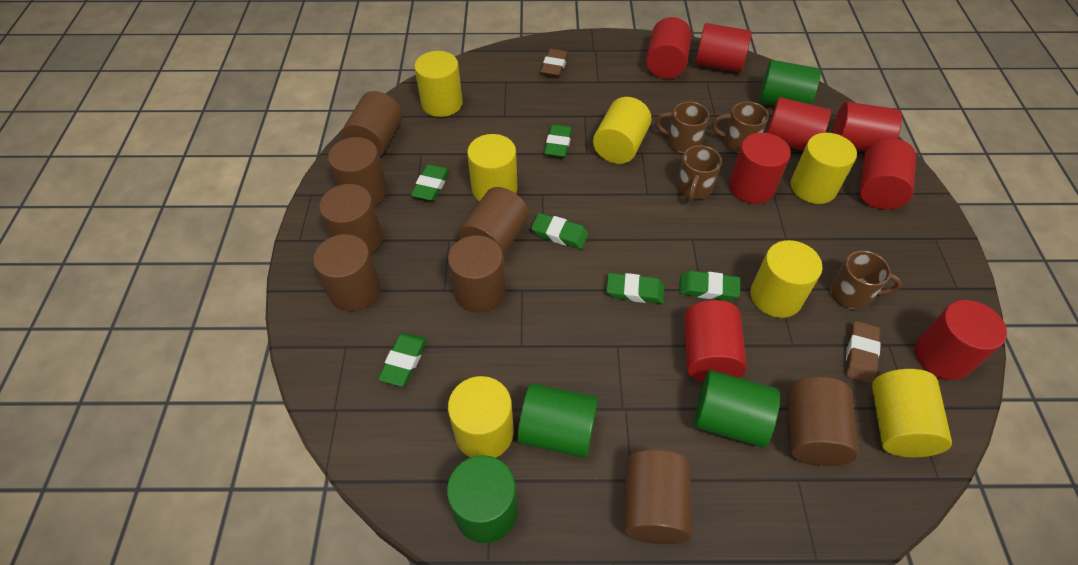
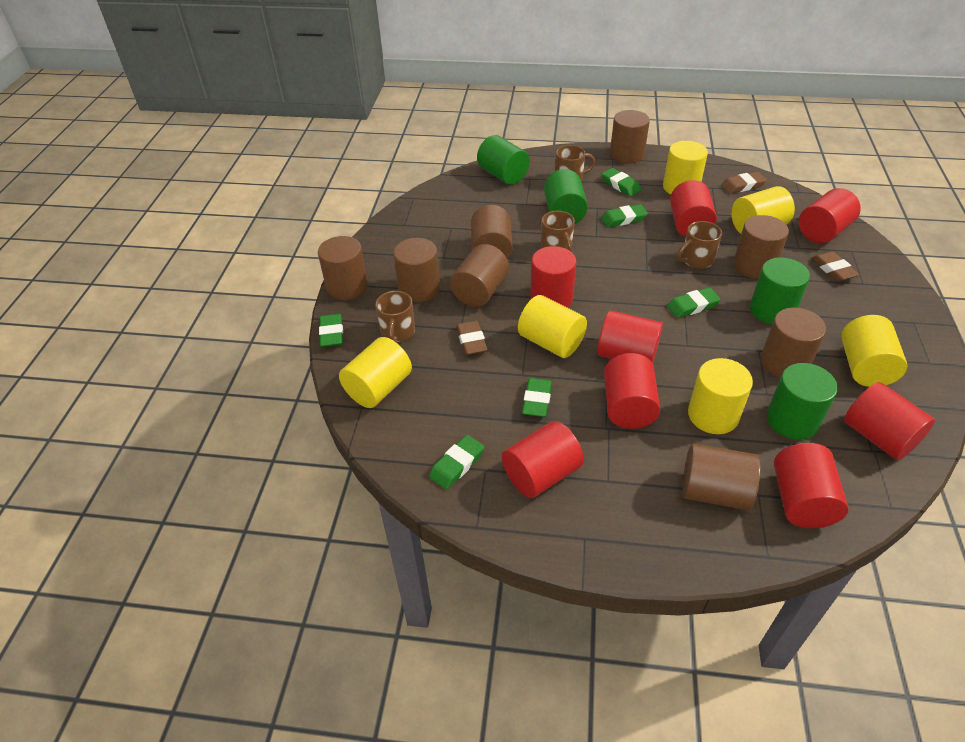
brown eraser: [540,49,568,77] [846,321,881,384] = 2 -> [456,321,488,355] [721,172,767,194] [812,251,859,282] = 3
yellow cylinder: [414,51,463,117] [448,376,514,458] [467,134,518,202] [593,97,652,164] [750,240,823,318] [791,133,857,204] [872,369,952,457] = 7 -> [339,337,412,408] [518,295,587,358] [663,141,708,194] [688,358,753,434] [731,186,795,234] [841,315,907,387] = 6

